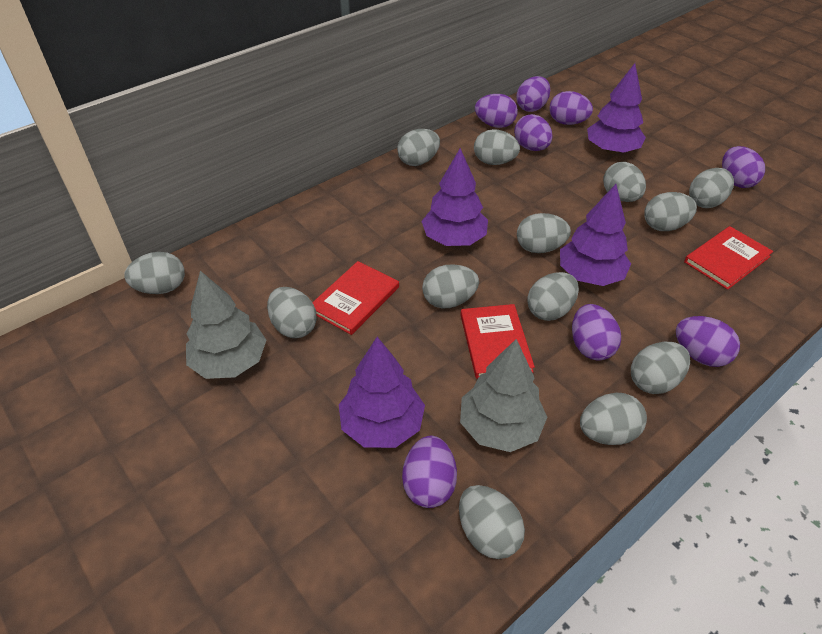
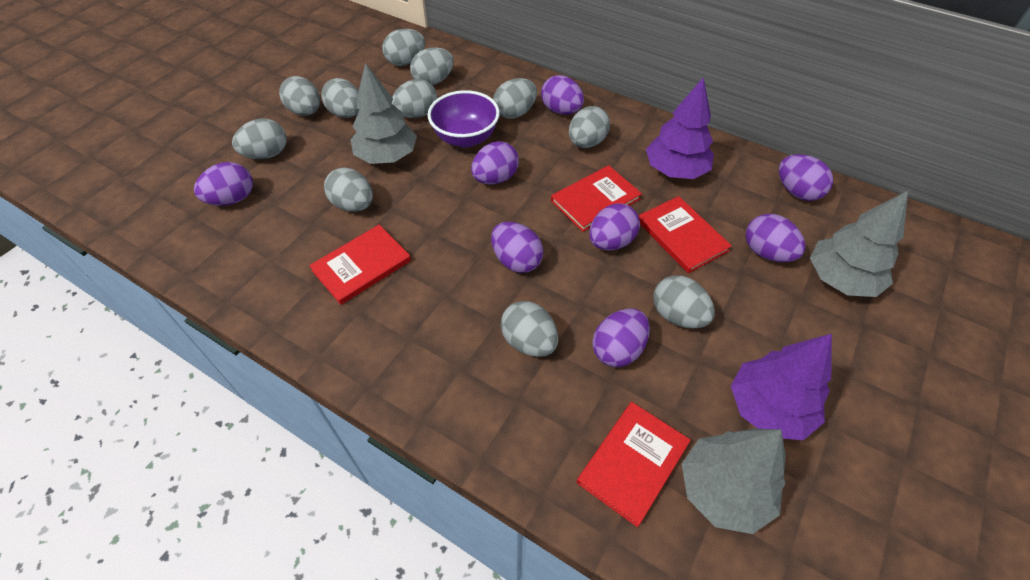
grey egg: [124,252,185,294] [267,287,317,338] [397,129,440,166] [422,264,479,308] [459,485,525,559] [474,129,520,165] [517,213,571,253] [527,272,579,321] [580,393,647,445] [603,162,646,202] [631,342,690,394] [644,192,697,231] [689,168,734,208] = 13 -> [232,118,287,159] [279,76,320,116] [321,78,359,118] [324,167,373,212] [382,29,425,66] [392,79,437,118] [410,47,454,85] [493,78,537,119] [501,301,558,357] [569,106,610,148] [653,275,715,329] = 11
grey tree: [186,271,266,379] [460,339,547,452] = 2 -> [351,63,417,164] [682,429,786,534] [810,191,908,297] = 3
purple bowl: none = 0 -> [428,90,500,148] = 1
purple tree: [339,337,425,448] [421,148,488,246] [560,184,631,286] [587,63,646,154] = 4 -> [646,77,714,179] [731,334,832,440] = 2
red book: [312,261,399,335] [460,304,535,379] [684,226,773,290] = 3 -> [309,225,411,305] [551,165,642,232] [577,402,691,527] [638,196,732,273] = 4

